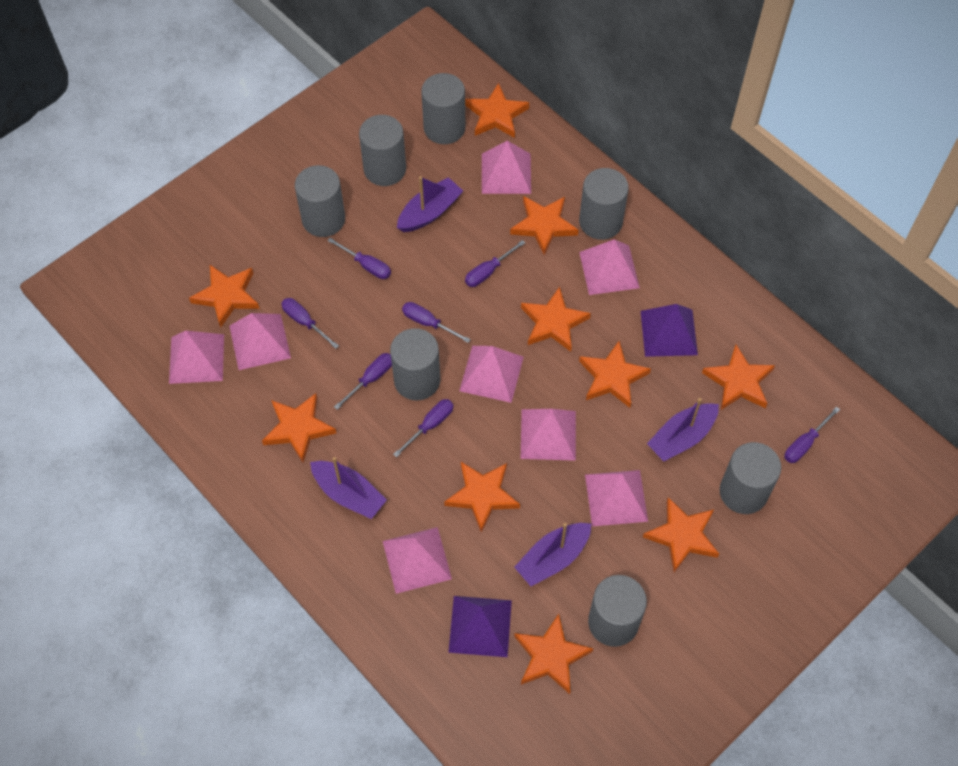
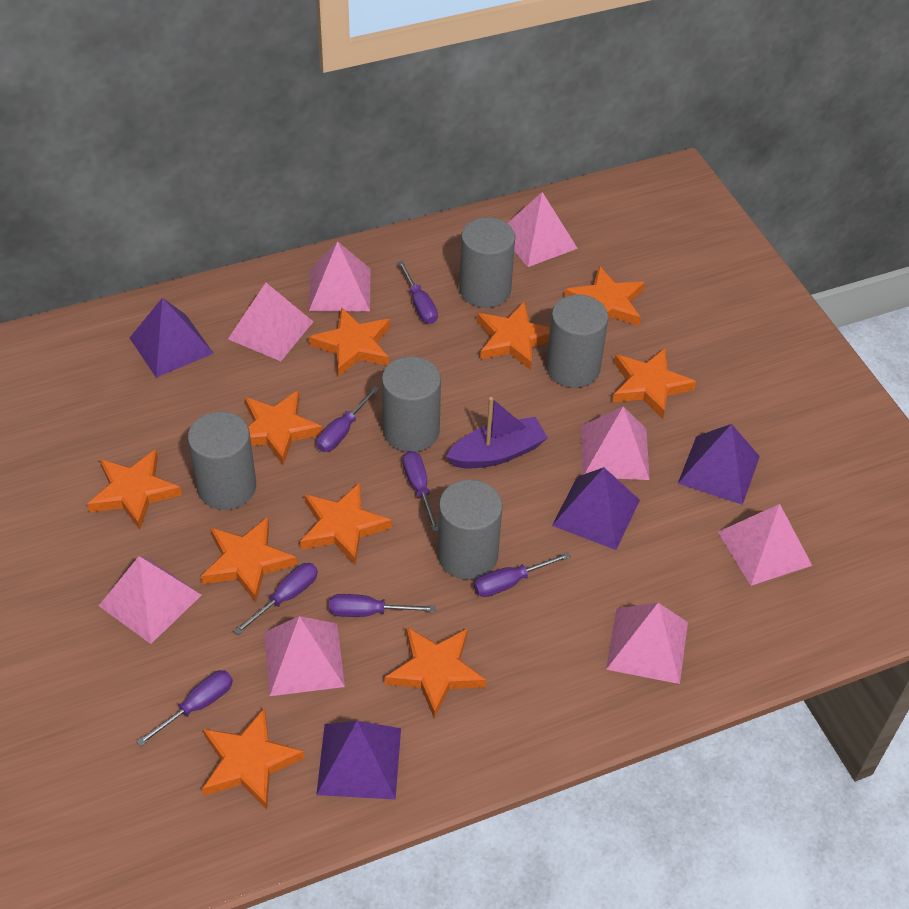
grey cylinder: [295,165,345,237] [359,115,406,186] [390,328,440,401] [421,73,465,144] [579,168,629,240] [588,575,647,647] [720,442,781,514] = 7 -> [188,411,256,510] [382,356,441,452] [437,479,503,580] [459,217,515,308] [546,294,608,388] = 5
purple boat: [310,457,387,519] [397,176,463,232] [514,523,591,586] [647,398,719,461] = 4 -> [446,397,548,468] = 1
purple pyramid: [448,596,512,657] [641,304,698,357] = 2 -> [130,298,214,378] [316,721,401,800] [552,467,640,550] [678,424,760,505] = 4

